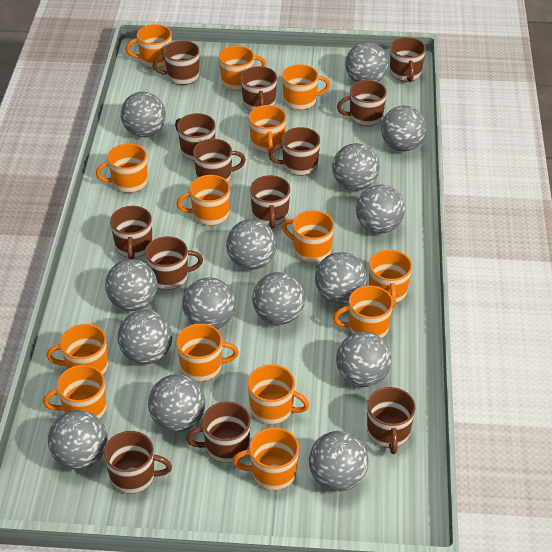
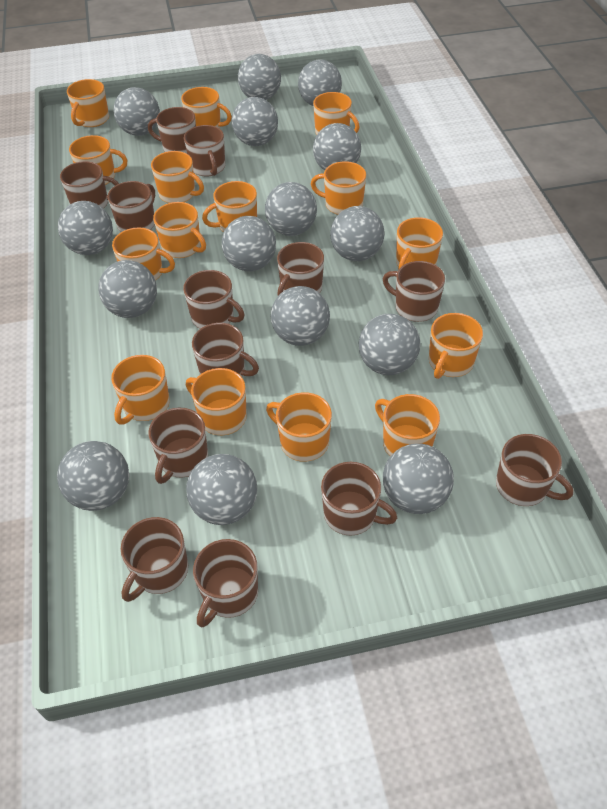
orange mug: [43,365,106,419] [47,324,108,374] [96,143,148,193] [126,24,172,68] [176,175,230,225] [176,324,239,381] [219,46,266,90] [232,427,299,490] [248,364,309,424] [249,105,286,153] [282,64,330,110] [282,210,334,263] [333,286,393,338] [369,250,412,307] = 14 -> [67,79,109,127] [69,135,127,185] [111,355,170,424] [112,227,175,281] [151,151,204,203] [153,202,206,258] [181,87,232,128] [186,368,247,435] [202,181,257,232] [266,392,332,462] [311,161,366,215] [313,92,360,135] [375,394,440,456] [396,217,443,270] [429,313,483,379] = 15

